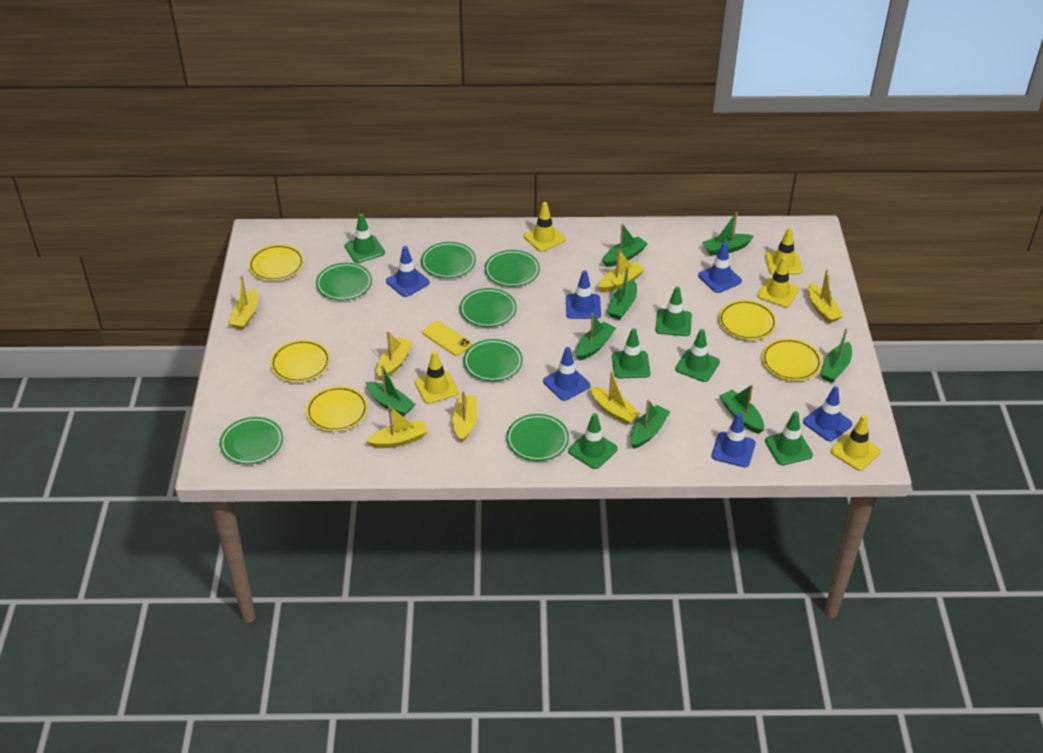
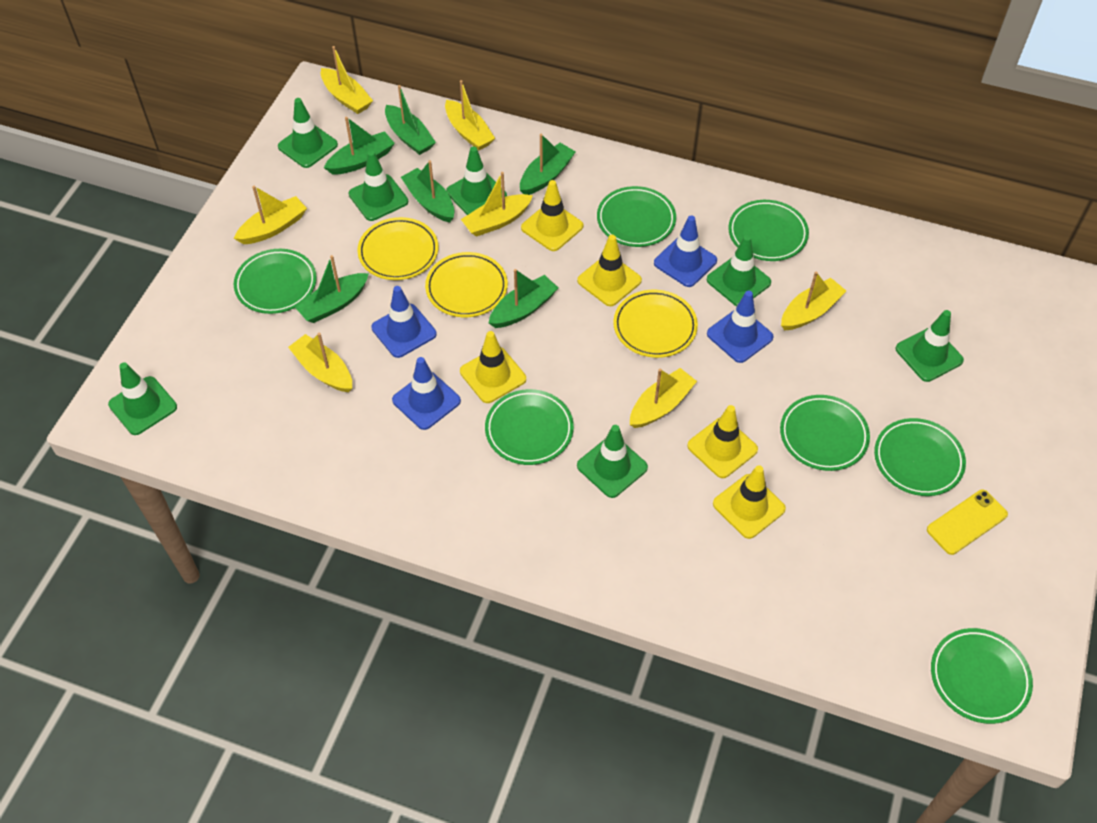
blue traffic cone: [386,246,430,297] [543,347,590,401] [566,270,601,319] [698,242,742,293] [711,413,756,467] [803,386,853,441] = 6 -> [371,286,437,358] [392,357,461,430] [654,216,717,287] [707,291,774,363] = 4
green boat: [366,365,416,417] [576,313,616,361] [603,224,648,267] [607,266,637,320] [630,400,671,449] [702,212,754,256] [720,384,764,434] [820,328,852,383] = 8 -> [295,255,369,323] [324,117,395,174] [385,85,436,155] [401,160,454,223] [489,269,558,328] [520,134,576,195] = 6
green traffic cone: [344,213,385,263] [568,413,618,469] [612,328,651,378] [655,287,692,336] [675,329,720,382] [765,411,813,465] = 6 -> [108,362,177,435] [278,98,338,168] [349,151,408,221] [446,147,507,215] [577,425,648,498] [707,235,771,306] [896,310,964,382] = 7
yellow plate: [248,244,304,281] [270,340,330,382] [306,386,368,432] [719,300,777,340] [762,338,822,381] = 5 -> [357,217,438,280] [425,252,508,317] [613,290,698,358] = 3

